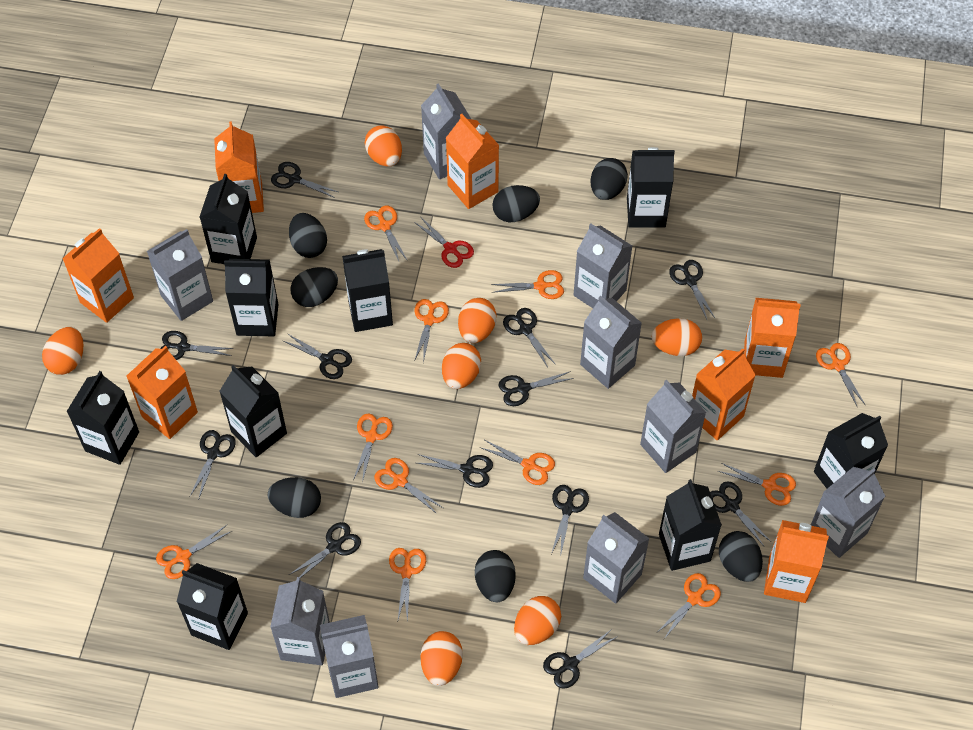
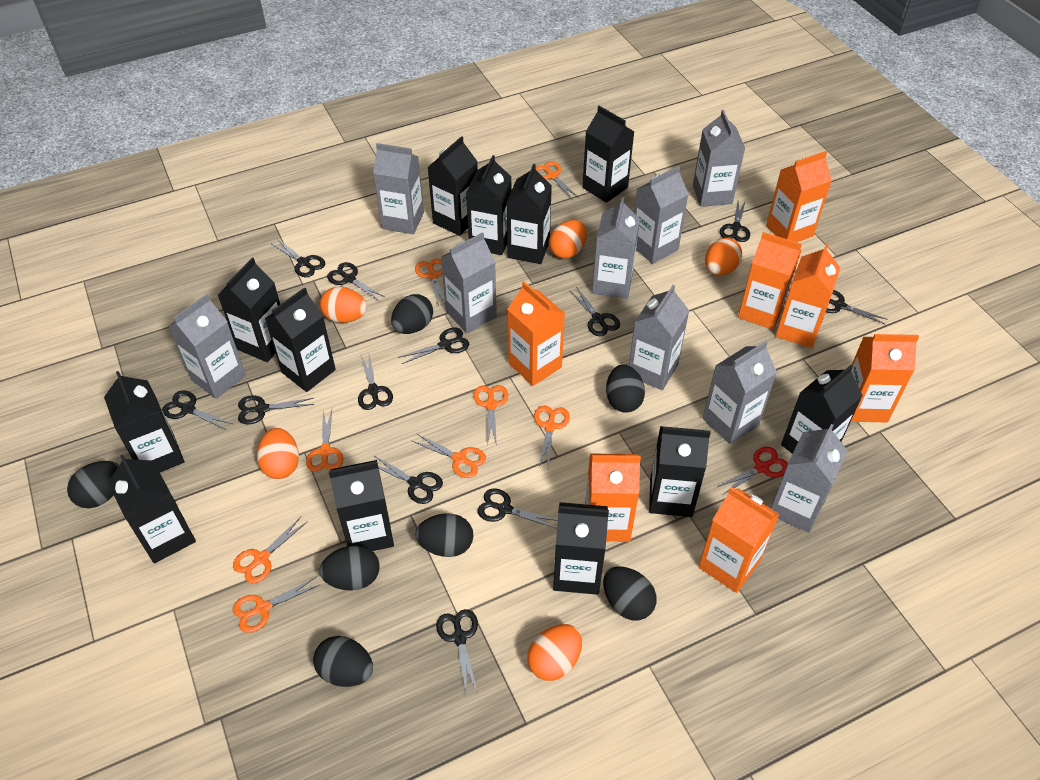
black carton: [66,371,139,465] [177,563,248,650] [200,174,257,264] [219,365,287,457] [224,259,278,336] [342,249,393,332] [627,147,675,228] [659,479,722,571] [814,413,888,488] = 9 -> [104,371,184,472] [108,454,196,563] [218,258,280,362] [265,287,336,392] [329,460,394,551] [427,136,478,236] [466,155,511,255] [507,164,552,264] [553,502,609,595] [582,106,634,203] [649,426,711,517] [781,365,863,454] = 12
orange egg: [42,327,83,375] [365,125,402,166] [421,631,463,686] [442,343,481,389] [458,298,496,343] [514,596,561,645] [652,318,702,356] = 7 -> [257,428,299,479] [320,287,367,323] [527,624,582,681] [549,220,587,259] [705,238,742,276] = 5
orange scissors: [156,524,232,579] [353,414,393,483] [364,205,408,261] [374,458,443,514] [389,548,426,623] [414,299,449,363] [480,440,555,485] [491,270,564,299] [656,573,721,639] [718,463,796,506] [816,343,866,408] = 11 -> [233,517,308,583] [233,577,319,633] [306,409,343,472] [412,433,486,478] [415,259,445,307] [473,385,508,446] [534,406,570,467] [535,161,579,200] = 8

